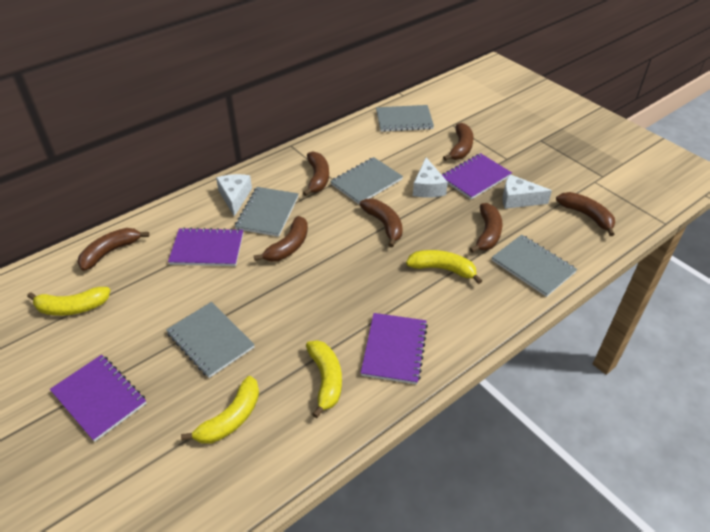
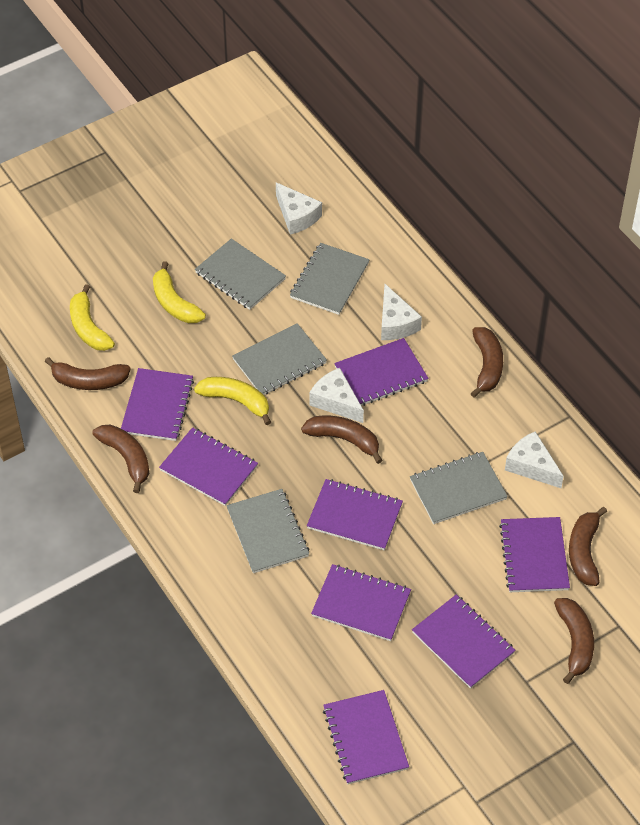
brown banana: [78,228,149,271] [254,216,308,262] [303,151,329,196] [359,199,403,247] [443,123,473,161] [470,203,503,253] [556,192,615,236] = 7 -> [45,357,131,390] [92,425,149,493] [301,415,383,464] [471,327,503,397] [554,598,594,684] [569,507,607,586] = 6
purple notebook: [50,355,146,442] [168,227,243,266] [361,313,428,384] [442,153,512,200] = 4 -> [121,368,194,441] [159,427,258,506] [307,479,403,550] [311,564,411,641] [323,690,409,784] [334,338,429,406] [412,594,516,689] [499,517,570,592] = 8
white cheese: [216,174,252,216] [413,158,448,198] [502,174,552,209] = 3 -> [276,182,322,235] [309,368,364,423] [381,284,422,340] [505,431,564,488] = 4
yellow banana: [27,287,110,316] [181,376,259,444] [306,340,342,418] [406,250,482,284] = 4 -> [70,284,115,351] [153,261,206,323] [194,377,271,425] = 3

